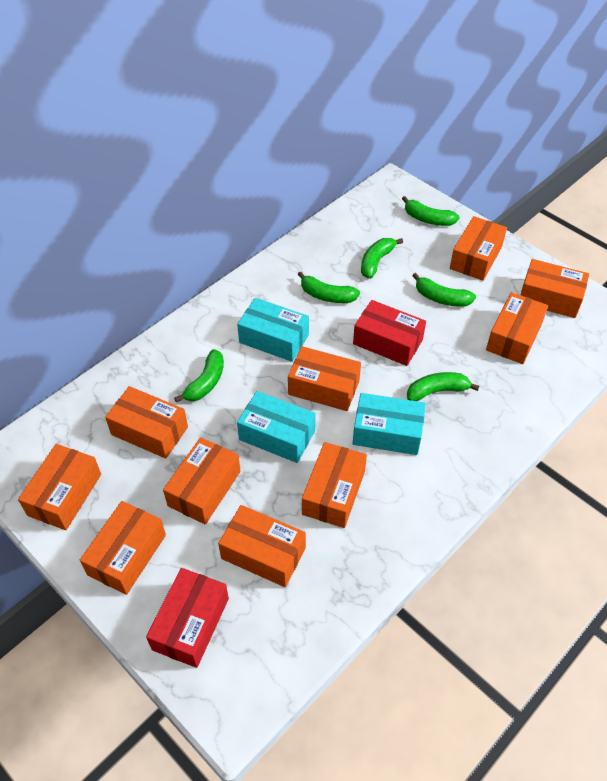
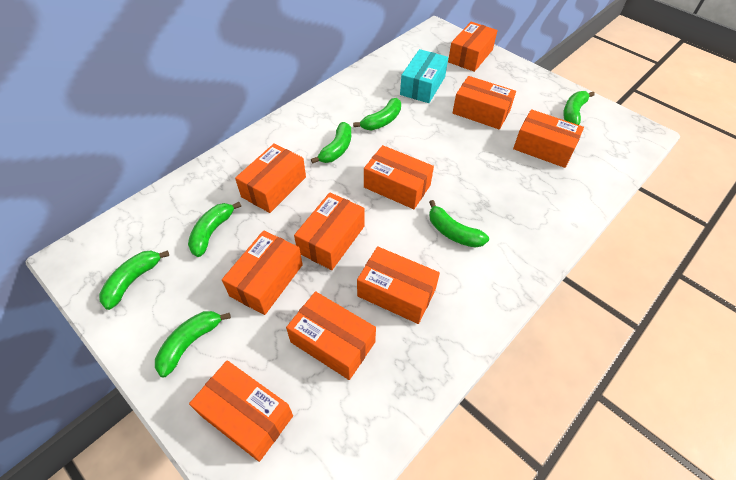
green banana: [174,349,224,402] [297,272,360,303] [361,238,403,279] [402,196,460,226] [407,372,479,401] [412,273,476,307] = 6 -> [99,251,169,310] [155,311,231,377] [188,202,241,257] [311,122,351,164] [353,98,401,130] [429,200,489,248] [563,91,595,125] = 7
red box: [146,568,229,668] [353,300,426,366] = 2 -> none = 0
turquoise box: [237,298,309,362] [237,391,316,463] [353,393,426,455] = 3 -> [400,49,448,103] = 1

